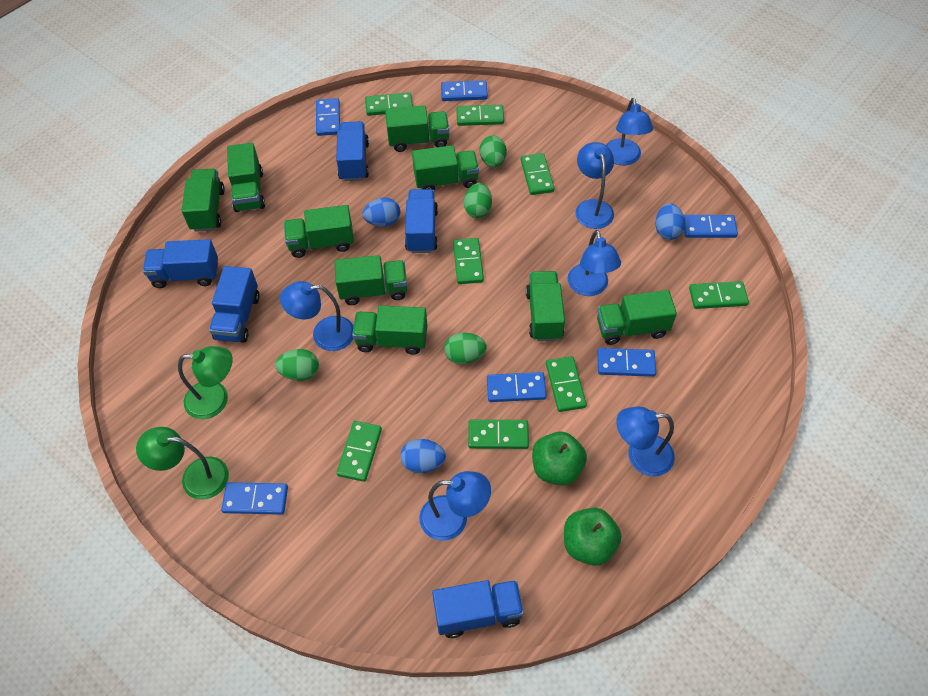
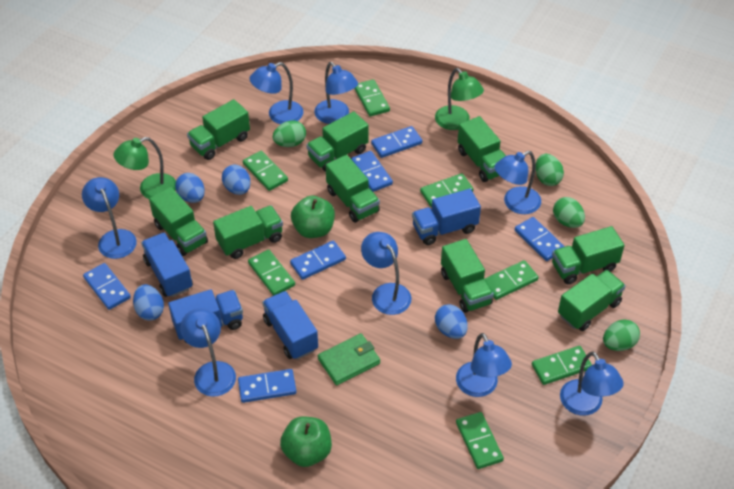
blue egg: [363,197,400,227] [400,439,446,473] [655,203,685,240] = 3 -> [133,284,164,321] [175,173,205,203] [222,165,251,195] [435,304,468,339] = 4
blue lamp: [280,281,354,351] [420,471,491,541] [568,230,621,296] [575,142,614,229] [606,98,653,165] [616,407,675,476] = 6 -> [82,177,137,259] [180,308,236,397] [249,62,303,124] [314,62,358,124] [361,232,411,315] [456,333,512,397] [494,151,541,214] [560,351,623,415] = 8
blue truck: [143,239,218,288] [209,266,260,343] [336,121,369,181] [405,189,438,253] [432,580,524,638] = 5 -> [141,233,193,297] [168,289,243,342] [262,291,318,360] [412,189,481,245] = 4
green domino: [337,421,382,482] [365,92,413,116] [453,238,484,284] [456,105,504,126] [468,420,529,449] [521,153,554,195] [546,356,587,412] [689,281,749,309] = 8 -> [243,151,288,191] [248,250,295,296] [354,79,390,117] [420,173,473,207] [456,412,504,469] [485,260,539,300] [532,346,592,385] = 7
green wallet: none = 0 -> [318,333,380,385] = 1

